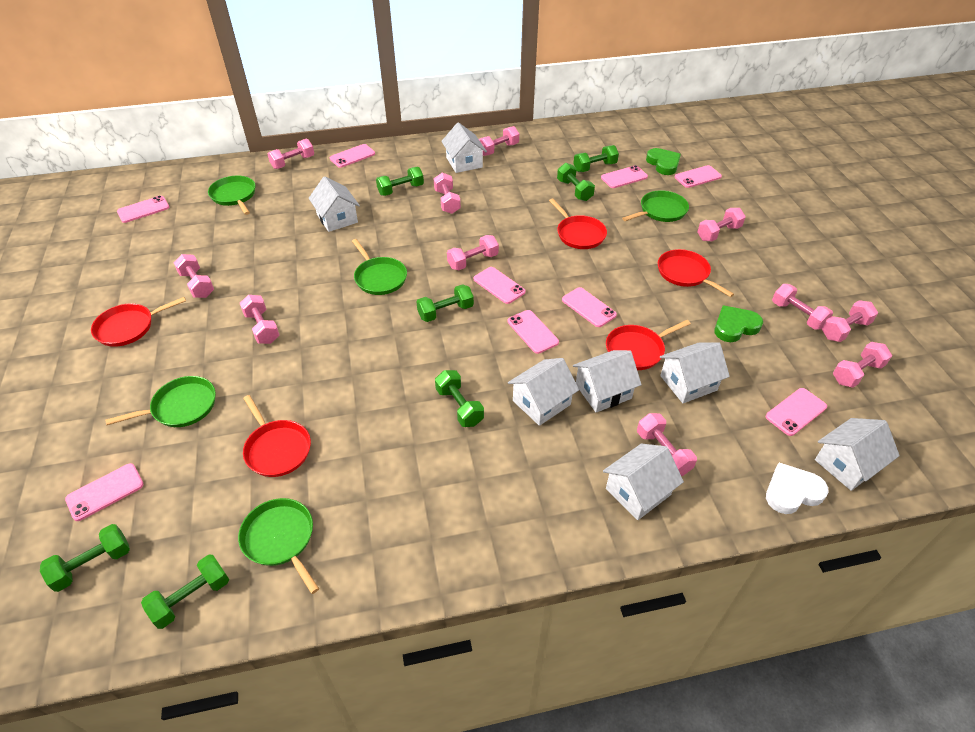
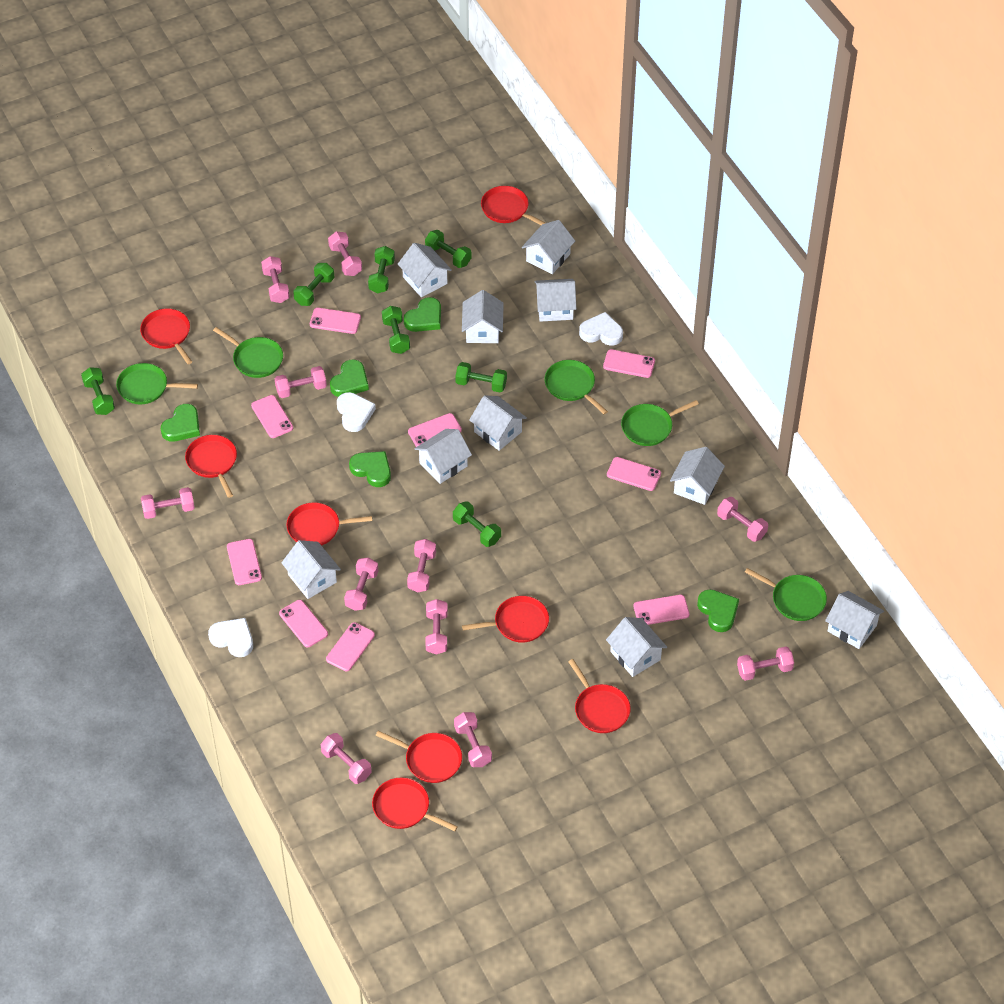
green heart: [646,148,681,175] [714,305,763,342] = 2 -> [161,404,200,442] [330,359,369,397] [349,451,391,487] [404,297,441,332] [697,589,739,632] = 5
red pan: [91,297,186,347] [243,395,311,477] [549,199,607,249] [606,320,691,370] [658,249,734,297] = 5 -> [140,308,192,364] [185,435,237,498] [286,503,372,546] [372,777,458,831] [375,731,462,783] [462,596,549,643] [481,186,545,225] [568,659,631,733] = 8
white heart: [766,463,829,514] = 1 -> [208,618,253,657] [337,392,376,432] [579,312,623,346] = 3
white house: [309,176,360,232] [441,122,487,173] [508,358,579,426] [573,350,642,412] [603,443,684,520] [660,342,730,403] [815,418,900,491] = 7 -> [281,540,341,599] [398,243,452,297] [414,429,472,484] [462,290,504,343] [469,395,527,451] [522,220,575,274] [535,279,576,322] [606,617,667,677] [670,447,725,505] [825,591,884,649] = 10

